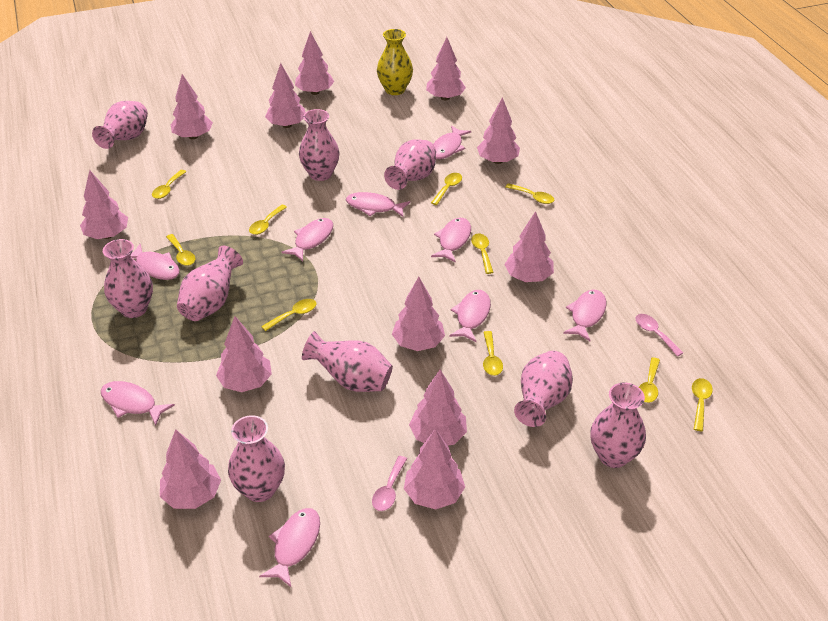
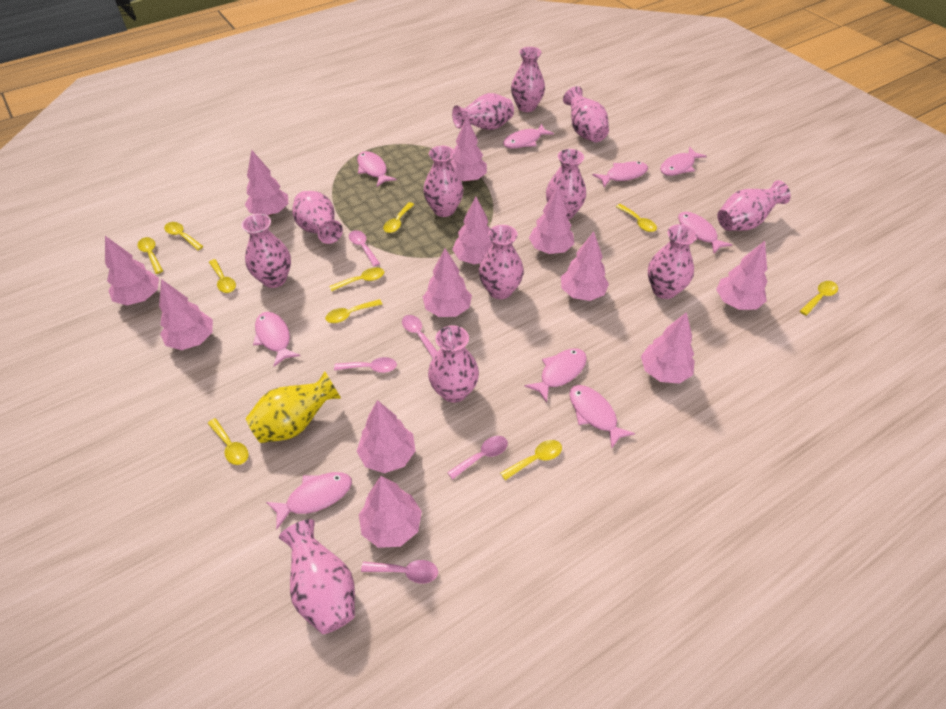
pink spoon: [372,456,407,511] [635,314,683,356] = 2 -> [334,357,397,373] [349,230,380,266] [361,560,438,583] [402,315,438,358] [447,436,508,479] = 5
pink vase: [92,101,148,149] [103,239,153,318] [177,246,243,321] [228,415,285,502] [299,109,340,181] [302,331,393,392] [384,139,436,190] [514,351,573,427] [590,383,646,468] = 9 -> [242,214,291,288] [279,519,355,634] [292,191,343,244] [423,146,463,217] [428,325,479,403] [452,93,514,130] [479,225,524,299] [511,47,545,112] [546,149,586,220] [563,86,609,142] [648,224,697,299] [717,180,791,231] = 12

